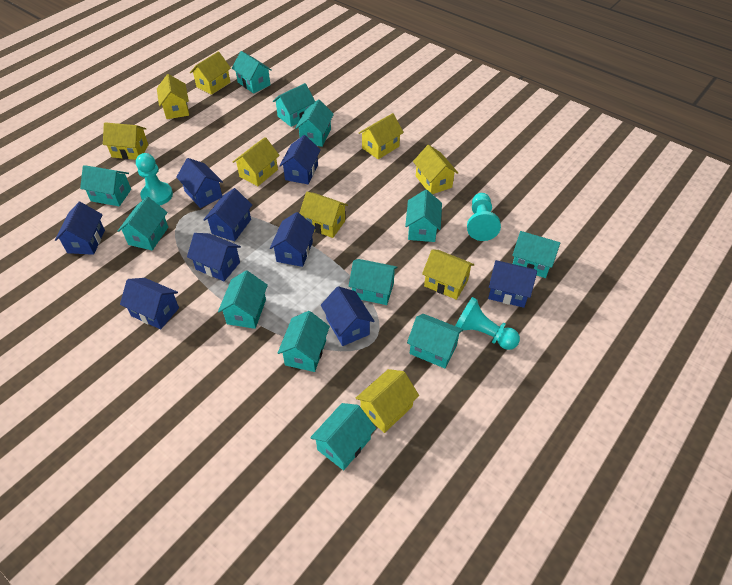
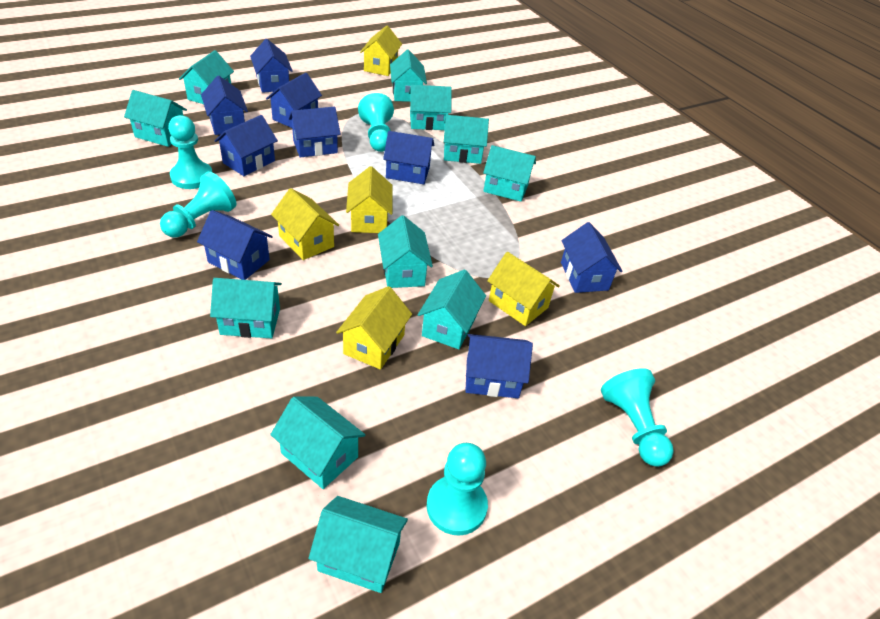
turquoise house: [80,165,131,206] [118,197,168,250] [218,270,268,329] [232,51,272,94] [273,83,315,127] [278,311,330,372] [295,99,334,147] [310,403,376,470] [348,259,398,305] [405,190,442,242] [407,314,463,368] [512,231,560,278] = 12 -> [124,90,187,147] [179,50,234,104] [210,278,282,338] [270,397,365,489] [309,496,408,593] [378,215,433,288] [390,49,427,102] [409,85,452,130] [418,269,486,349] [444,115,489,164] [483,145,536,202] = 11
turquoise pawn: [136,153,173,206] [455,297,520,350] [467,193,501,241] = 3 -> [160,172,237,237] [168,115,213,189] [358,93,394,152] [427,443,488,536] [601,368,674,467] = 5
yellow house: [103,122,148,160] [157,74,189,119] [190,51,231,95] [233,137,280,186] [300,192,348,238] [355,369,419,433] [359,113,404,159] [413,145,458,194] [422,250,475,300] = 9 -> [271,188,339,260] [336,286,412,370] [346,166,393,233] [360,25,402,76] [487,252,560,326] = 5

